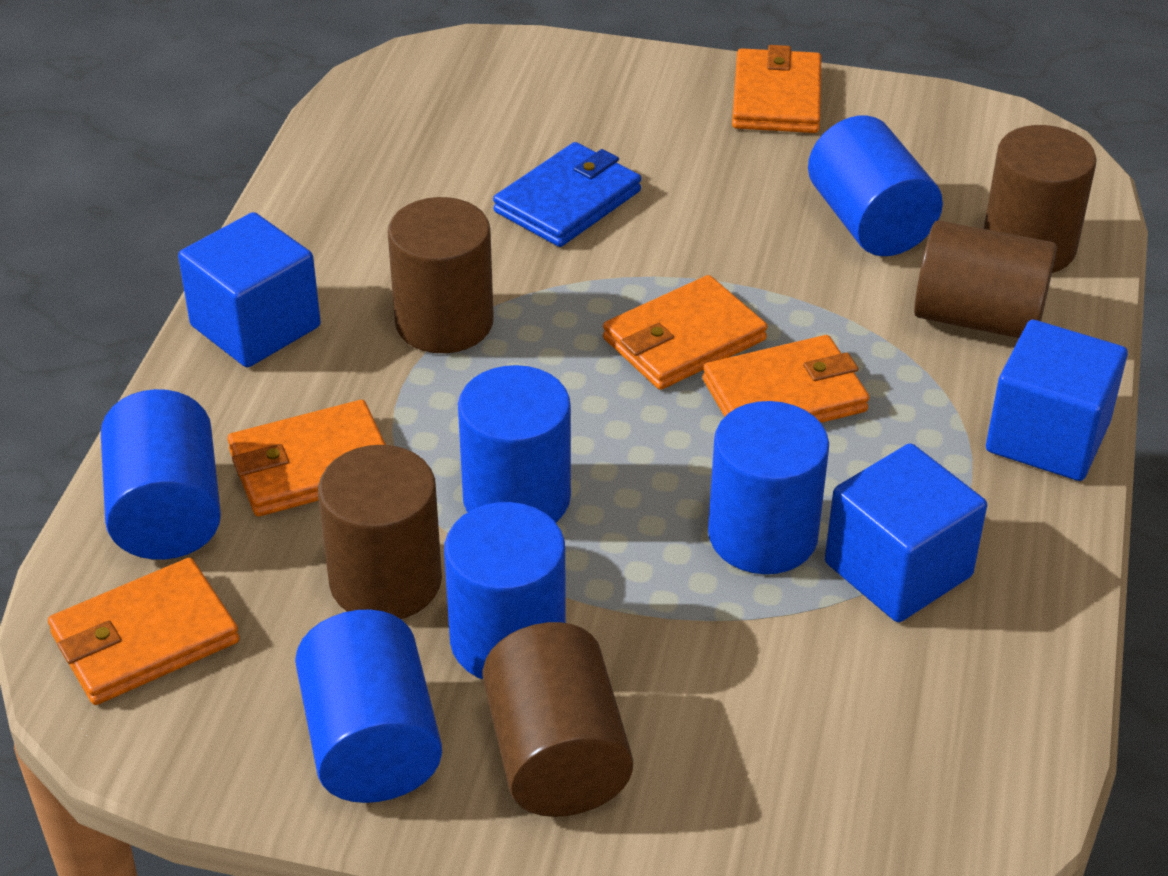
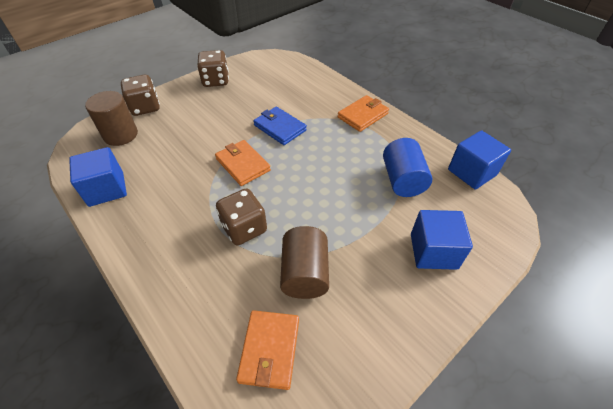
blue cylinder: [101,389,221,559] [295,609,442,803] [444,502,566,679] [458,365,571,523] [708,401,829,574] [808,115,943,256] = 6 -> [383,138,432,197] = 1
brown cylinder: [318,445,442,619] [388,197,494,353] [482,622,633,817] [914,220,1057,338] [984,125,1097,273] = 5 -> [85,91,138,146] [280,226,329,299] = 2
brown dice: none = 0 -> [121,75,160,116] [197,50,229,87] [216,188,267,245] = 3
orange wallet: [48,558,239,705] [227,400,386,516] [603,275,768,390] [702,335,869,423] [732,45,821,133] = 5 -> [215,140,271,186] [236,310,299,390] [338,95,389,132] = 3

